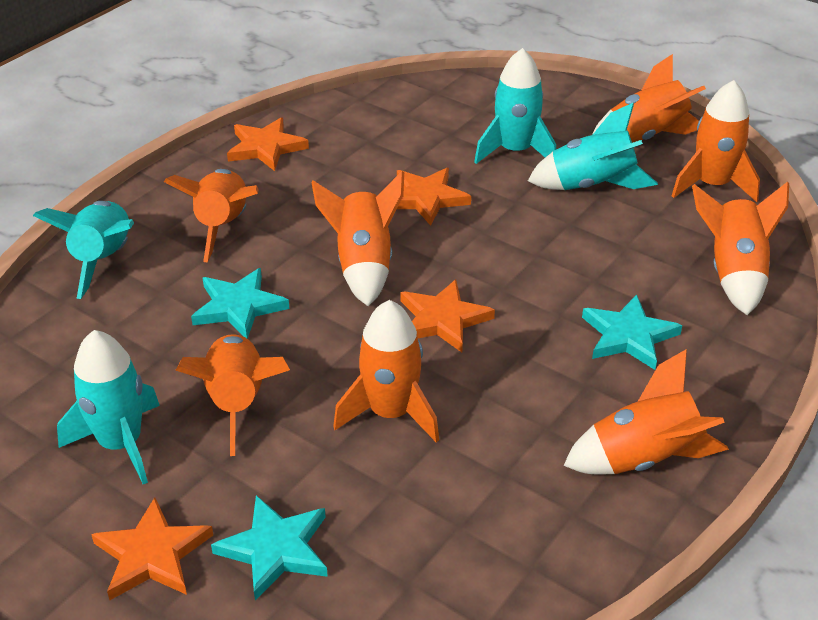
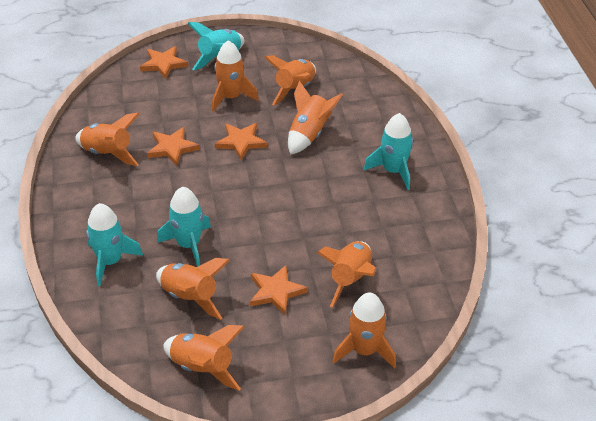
turquoise star: [191,268,289,339] [211,495,328,601] [582,295,682,370] = 3 -> none = 0

